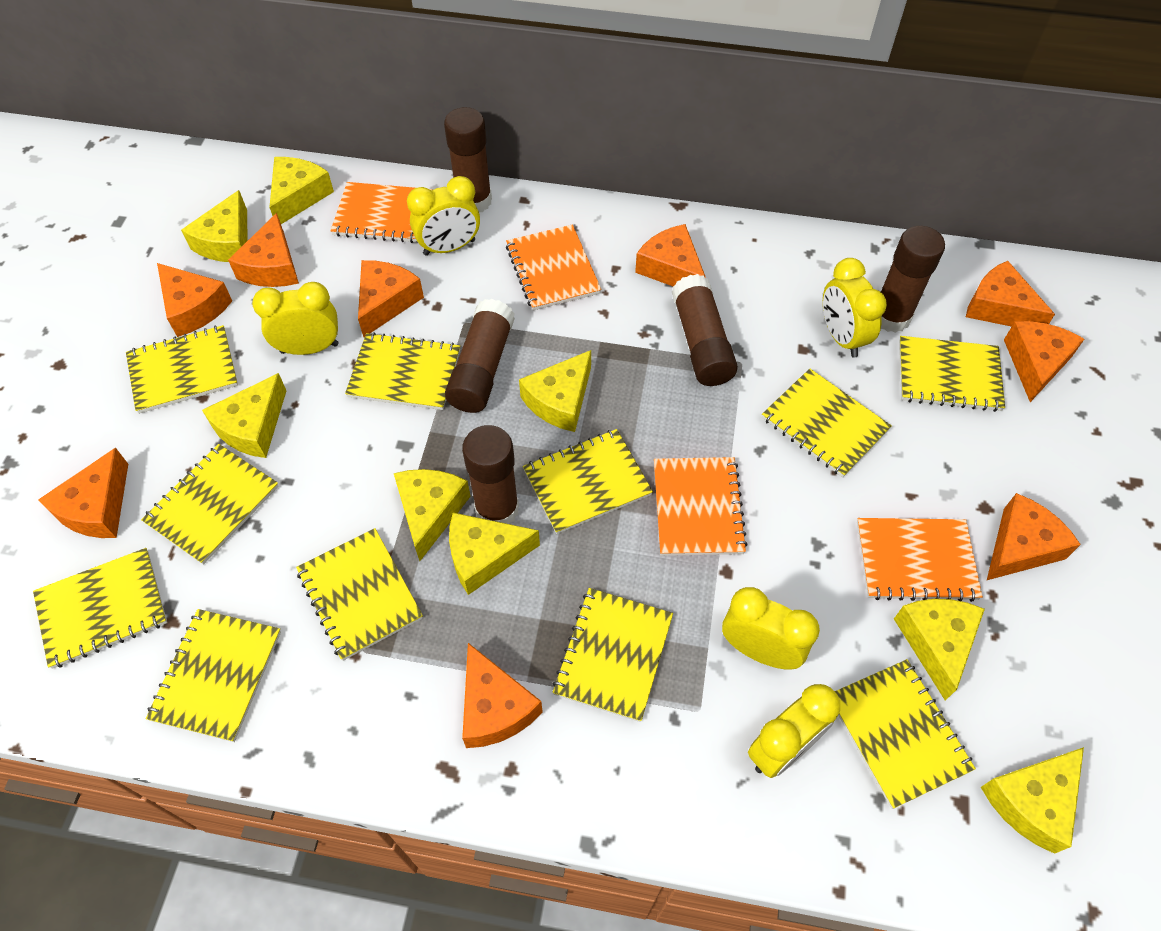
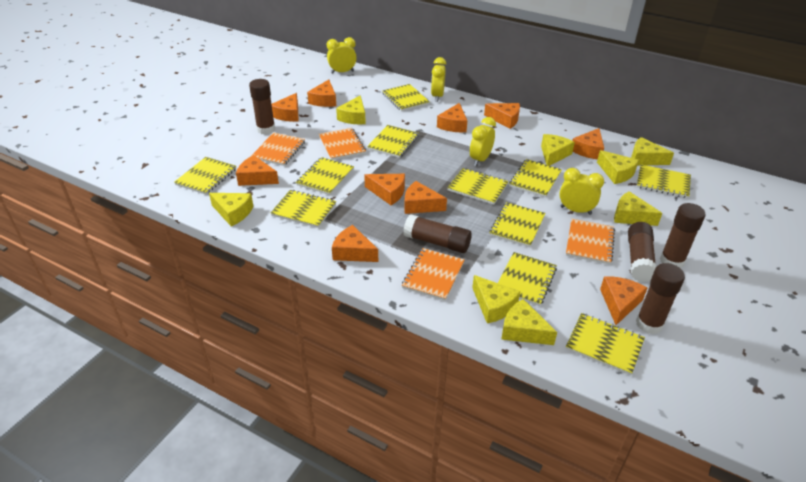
orange cheese: [38,448,128,538] [157,263,232,337] [228,213,299,287] [358,260,424,337] [462,643,543,748] [635,224,706,286] [966,261,1055,327] [987,493,1081,580] [1004,321,1084,402] = 9 -> [236,155,279,186] [272,93,299,122] [307,80,336,107] [332,225,378,262] [364,174,405,205] [404,181,447,214] [437,103,468,132] [484,103,520,129] [572,128,604,159] [600,276,647,325] = 10
yellow clock: [252,282,339,355] [407,176,480,256] [722,587,820,670] [748,684,840,778] [823,258,887,358] = 5 -> [327,37,357,74] [431,57,446,102] [470,117,496,166] [559,168,604,215] = 4

